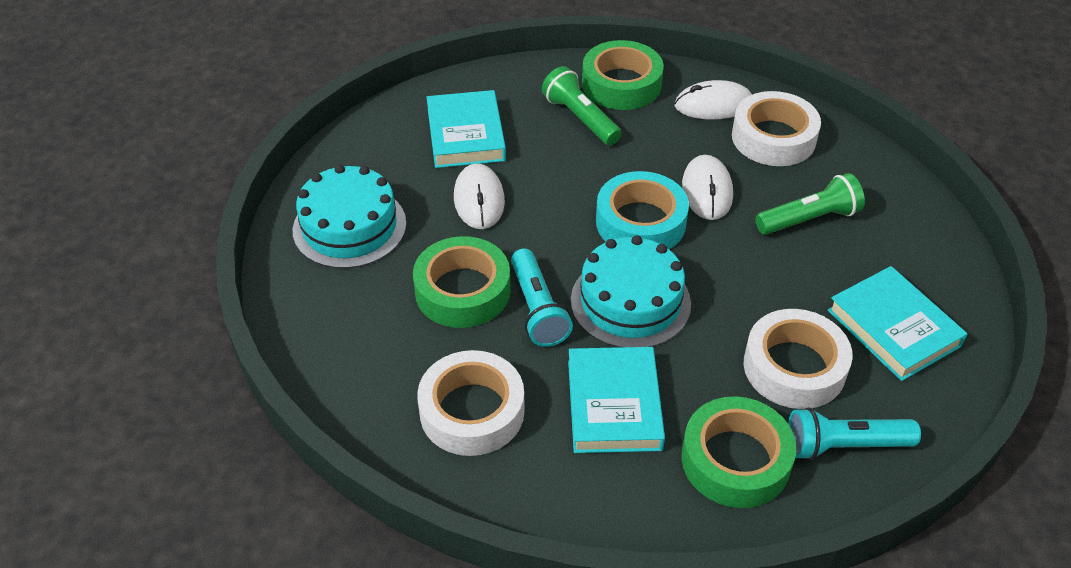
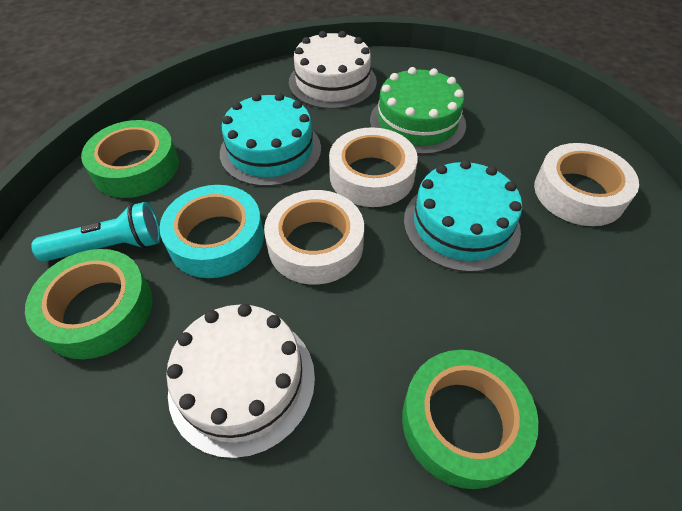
green cake: none = 0 -> [370,67,466,155] = 1
green flashlight: [542,66,622,145] [755,173,865,235] = 2 -> none = 0
turquoise book: [427,90,506,168] [568,347,665,453] [828,266,967,381] = 3 -> none = 0
turquoise flashlight: [511,248,573,347] [788,407,921,460] = 2 -> [31,202,161,262] = 1
white cake: none = 0 -> [166,304,315,459] [289,31,377,109] = 2
white mouse: [454,163,505,229] [675,80,752,120] [682,155,733,220] = 3 -> none = 0

